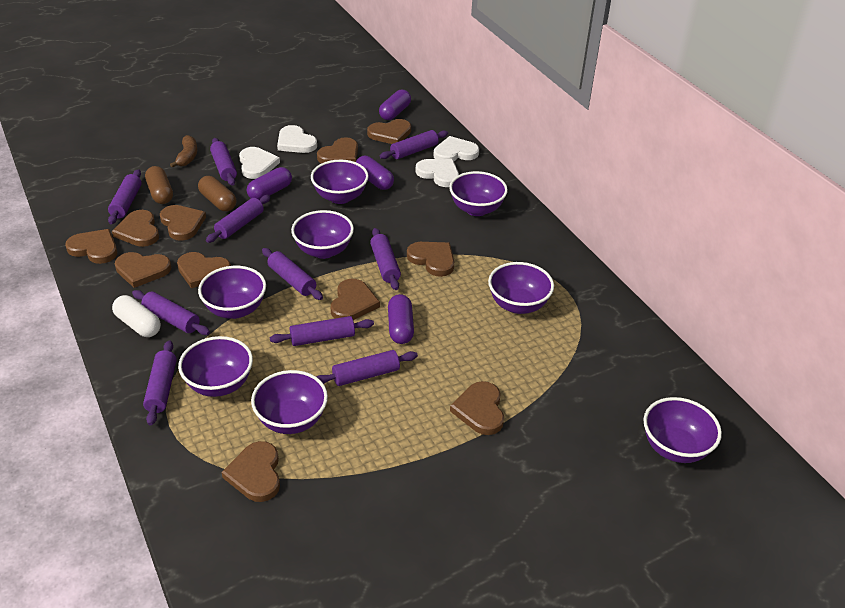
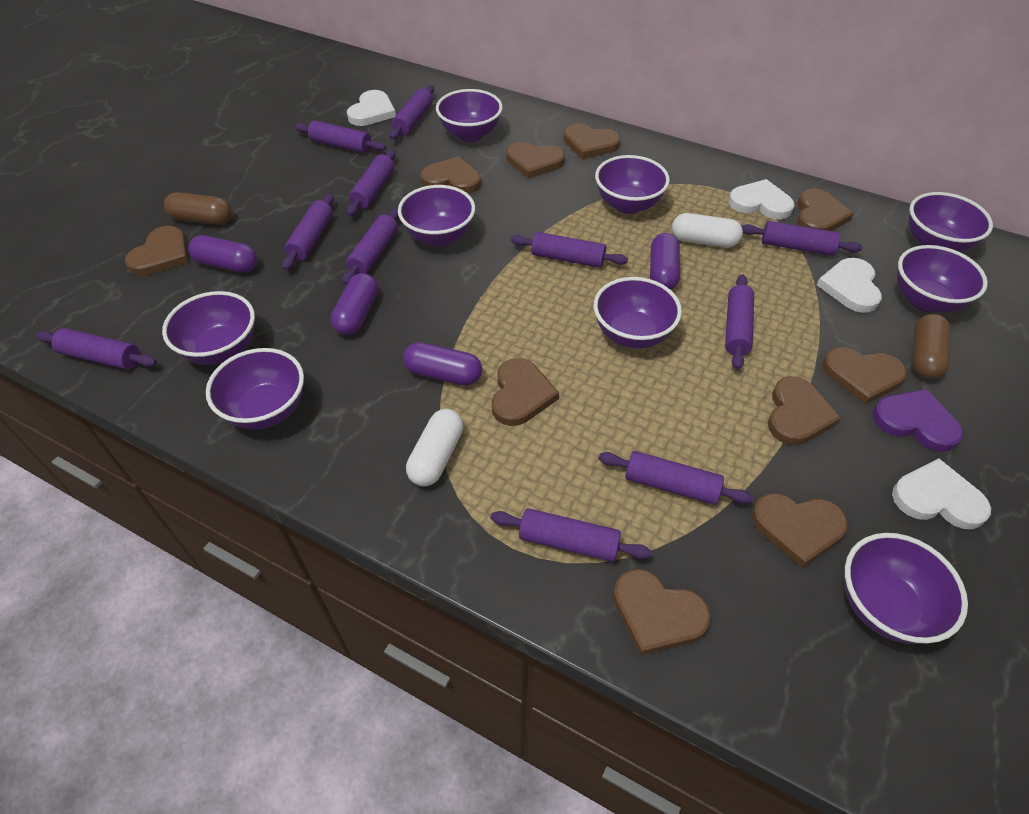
brown banana: [170,135,197,168] = 1 -> none = 0
brown heart: [65,229,117,264] [112,210,159,247] [115,252,171,288] [160,205,206,241] [177,252,231,288] [222,441,280,502] [317,137,358,164] [331,279,380,320] [367,119,411,144] [407,242,454,277] [450,381,504,435] = 11 -> [125,226,188,276] [421,156,481,194] [492,358,559,426] [506,142,565,179] [563,123,621,159] [613,569,711,655] [752,493,848,567] [768,376,841,445] [797,189,854,231] [822,347,907,404] = 10
purple bowl: [178,336,253,397] [198,266,266,319] [251,370,328,434] [291,210,354,259] [311,160,369,204] [449,171,508,216] [488,262,554,314] [643,397,722,463] = 8 -> [162,291,255,365] [206,348,304,430] [398,185,475,246] [436,89,503,142] [594,277,682,348] [595,155,670,214] [844,533,968,644] [897,245,988,313] [908,192,993,252] = 9
purple heart: none = 0 -> [873,389,963,452] = 1
purple rolling pin: [108,169,142,224] [132,290,210,335] [143,340,177,426] [206,195,271,243] [210,138,237,186] [262,248,323,300] [270,316,374,346] [317,350,418,386] [370,228,401,290] [380,130,448,159] = 10 -> [36,328,157,370] [282,194,334,270] [294,120,386,153] [342,208,399,285] [347,149,396,216] [390,86,434,140] [490,508,652,562] [511,232,628,268] [598,451,753,505] [725,274,754,370] [742,221,863,256] = 11
white capsule: [112,295,161,337] = 1 -> [406,409,464,486] [672,213,743,248] = 2

